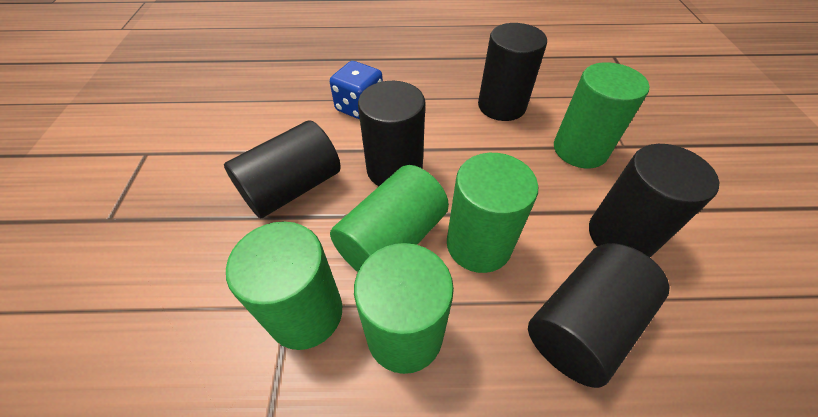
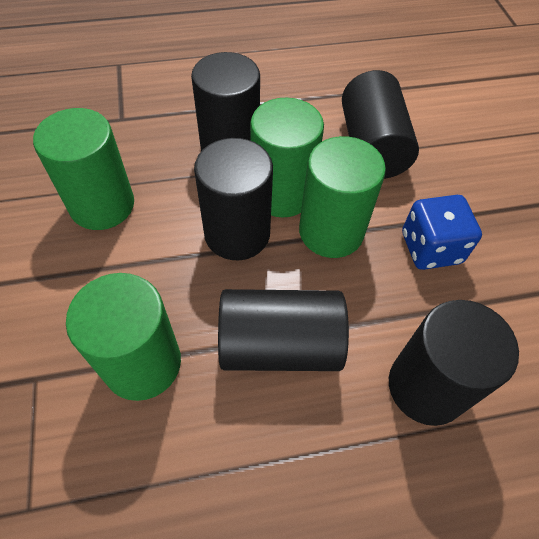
green cylinder: [226,221,342,350] [330,165,449,272] [354,243,454,374] [447,153,538,273] [554,62,649,168] = 5 -> [33,108,134,230] [66,273,181,401] [250,98,324,218] [299,136,386,258] = 4

